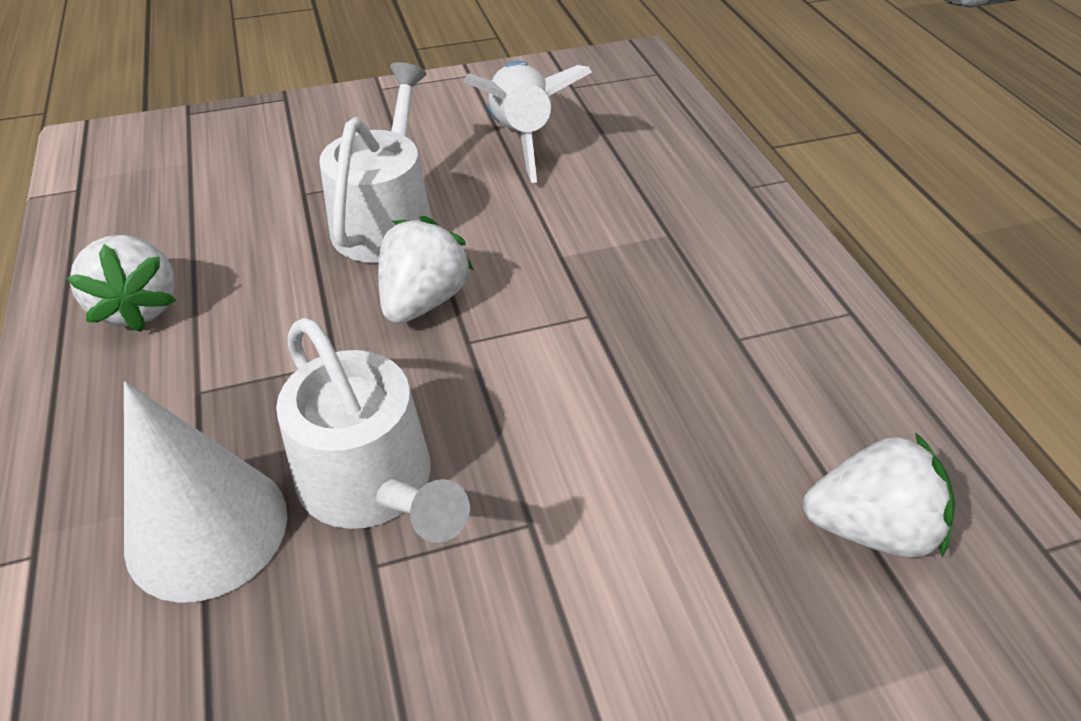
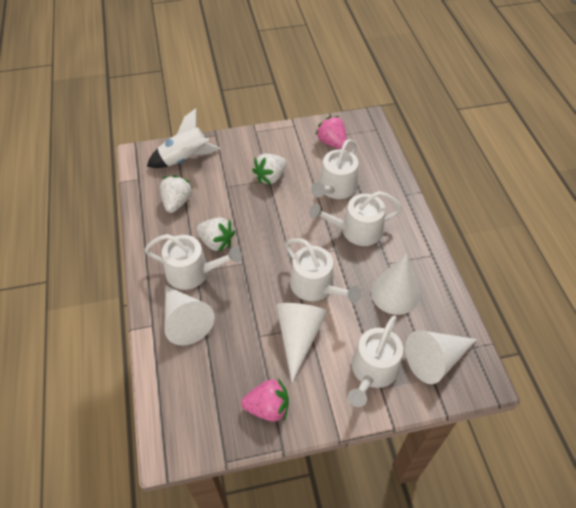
pink strawberry: none = 0 -> [241,378,289,422] [315,116,347,149] = 2
white cone: [124,381,287,603] = 1 -> [164,285,215,346] [276,303,327,383] [371,253,420,315] [405,330,477,384] = 4
white watering can: [276,317,470,543] [319,62,432,263] = 2 -> [145,234,242,290] [285,238,362,303] [309,191,402,246] [311,139,358,199] [348,315,403,407] = 5

